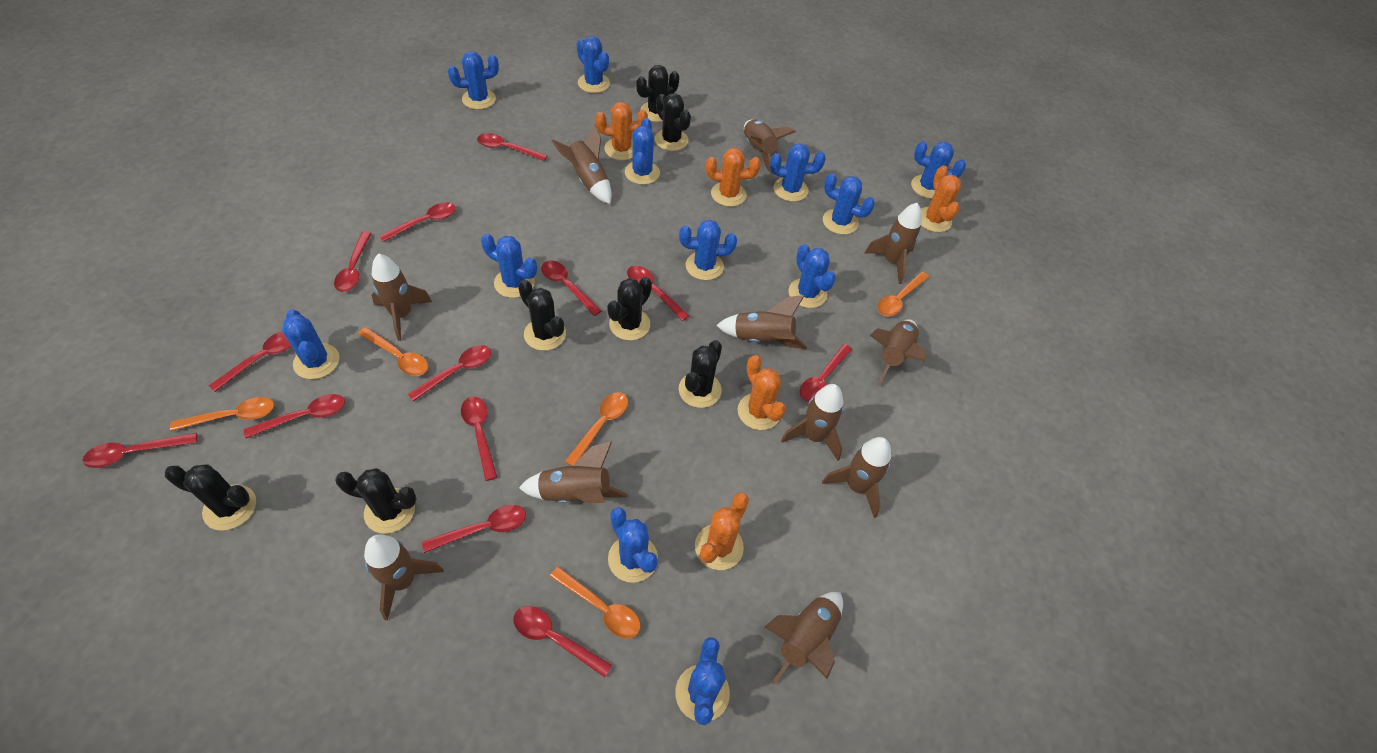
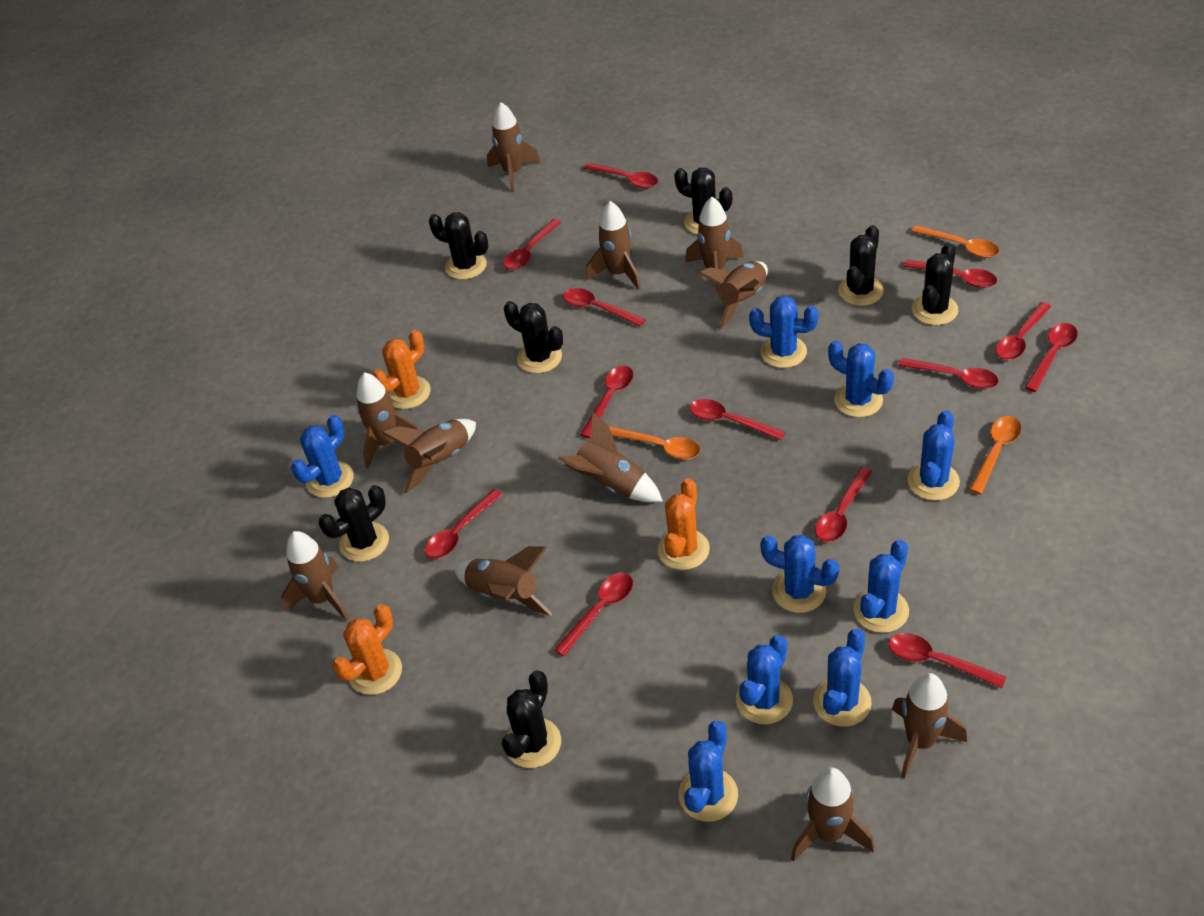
blue cactus: [282,310,339,379] [448,51,499,110] [481,233,537,298] [577,36,610,93] [608,508,658,583] [625,118,660,185] [675,637,730,725] [679,220,737,280] [770,143,826,202] [788,244,836,308] [823,173,875,235] [911,141,966,199] = 12 -> [291,415,354,498] [679,720,738,822] [736,635,793,724] [749,296,819,368] [760,535,839,613] [813,629,872,727] [828,341,894,417] [853,540,909,633] [908,410,960,501] = 9
orange cactus: [595,102,648,160] [695,493,749,570] [706,148,761,207] [738,355,786,430] [921,166,961,232] = 5 -> [333,604,402,695] [373,330,431,409] [658,479,710,570] = 3
orange spoon: [170,397,274,431] [358,327,428,376] [550,567,640,639] [565,392,628,466] [877,272,929,316] = 5 -> [609,426,700,459] [911,225,999,258] [969,416,1021,494] = 3

